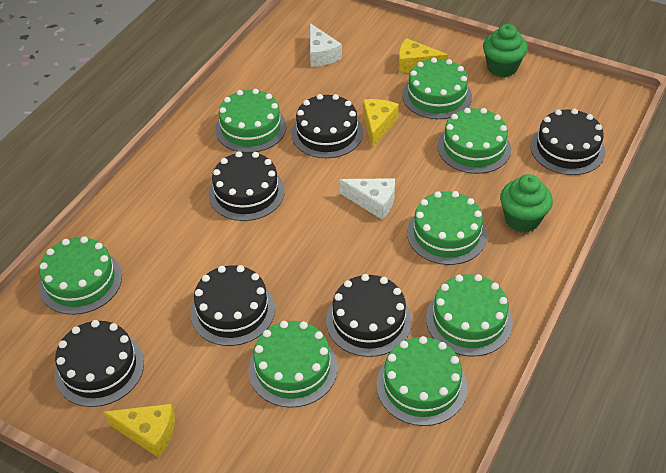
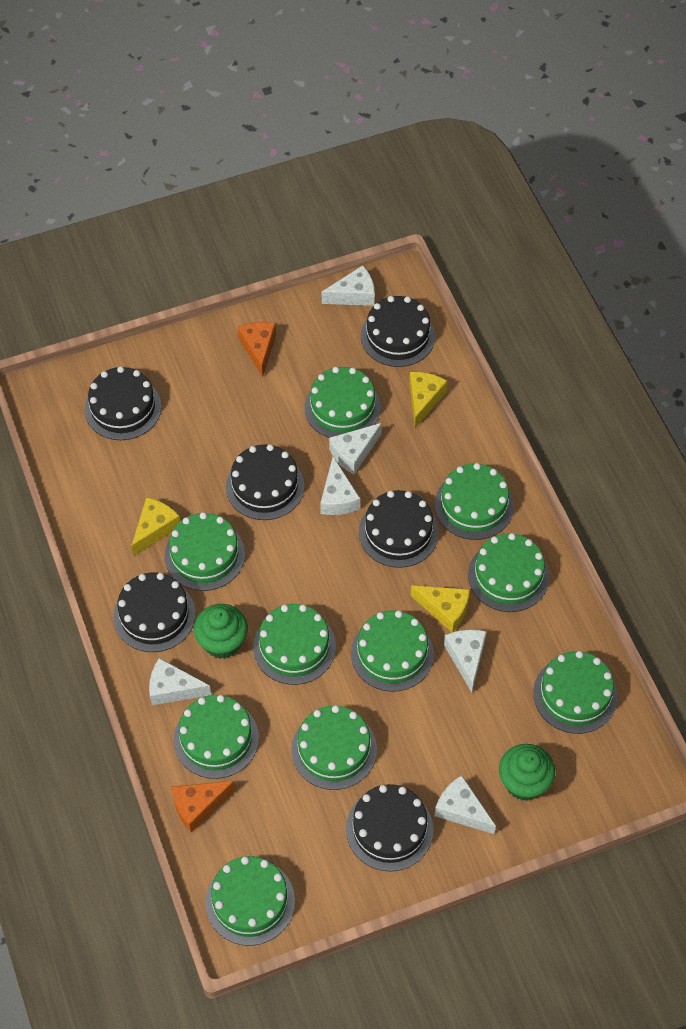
green cake: [39,236,122,315] [215,89,287,152] [249,321,338,408] [376,336,467,426] [402,57,472,119] [407,191,487,265] [426,274,513,356] [437,108,511,174] = 8 -> [165,512,245,591] [174,695,259,779] [206,856,295,946] [253,604,336,685] [291,705,377,790] [304,367,381,438] [351,610,434,692] [435,463,514,540] [468,533,549,612] [533,651,618,734] = 10
orange cheese: none = 0 -> [172,781,235,832] [238,322,276,377] = 2
white cheese: [310,23,342,67] [340,178,395,220] = 2 -> [149,658,211,705] [320,457,360,515] [322,265,375,306] [329,423,382,474] [434,775,496,834] [444,630,487,692] = 6

